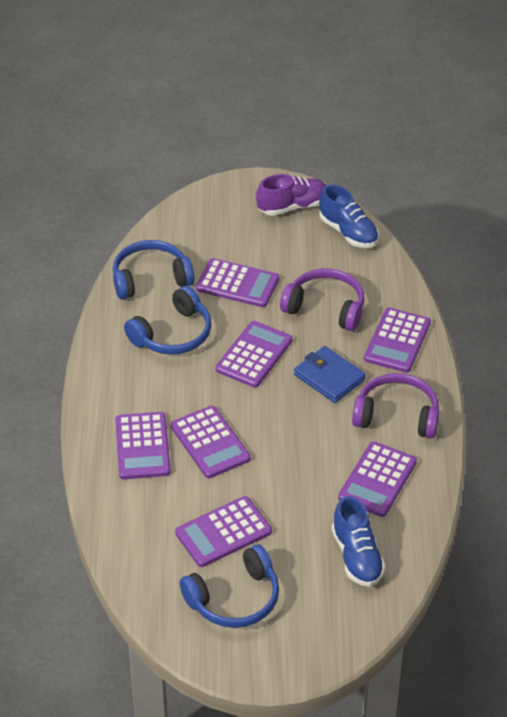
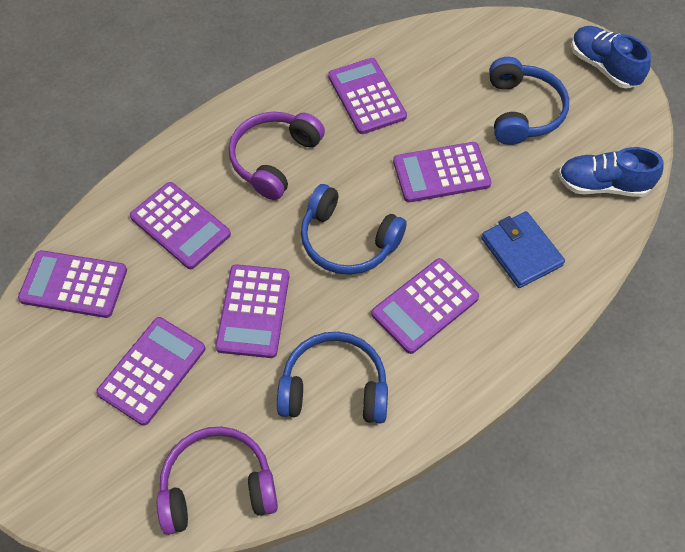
purple shoe: [256,174,326,216] = 1 -> none = 0

